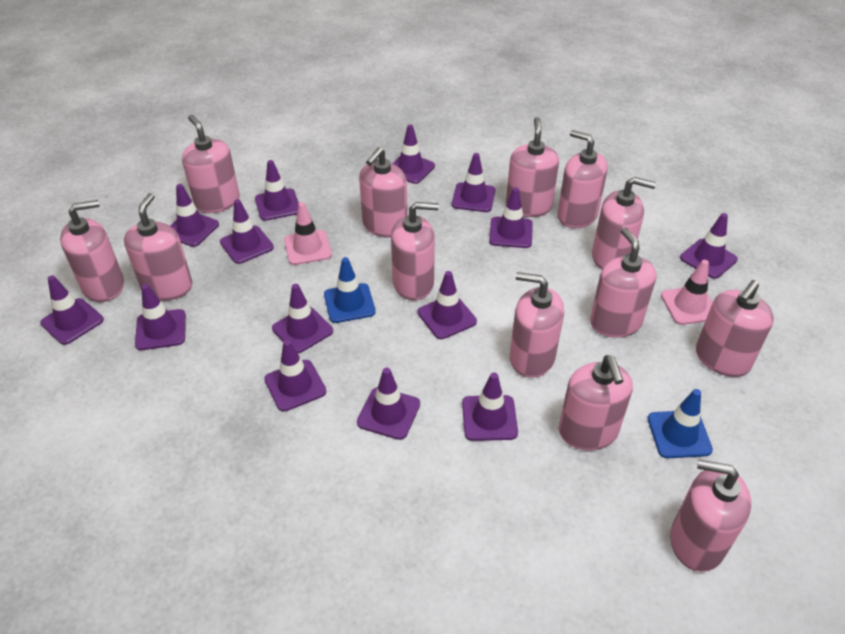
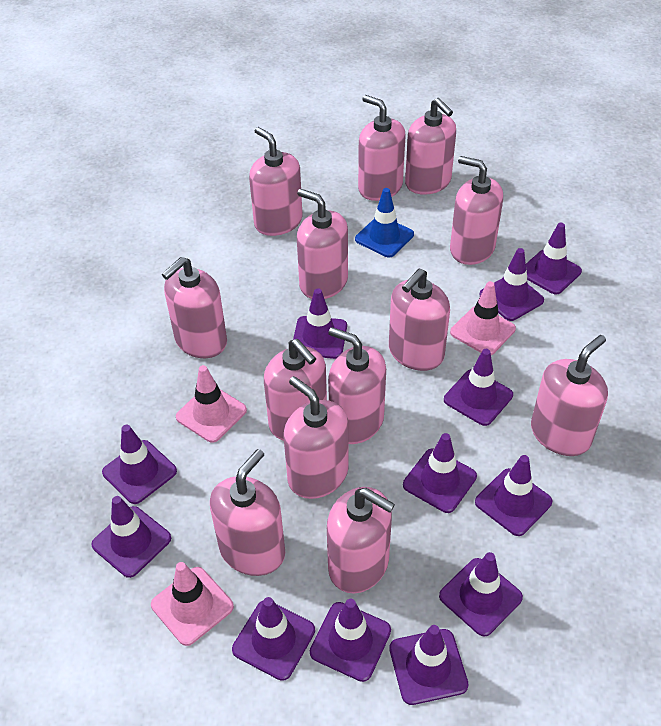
blue traffic cone: [324,257,376,323] [648,389,713,458] = 2 -> [355,188,414,257] = 1
pink traffic cone: [284,202,332,265] [661,260,713,325] = 2 -> [151,562,234,646] [176,365,247,443] [450,281,516,355] = 3
purple traffic cone: [40,275,104,345] [135,284,186,350] [170,184,219,247] [220,199,274,264] [255,160,299,221] [264,340,327,412] [272,284,333,353] [357,368,420,440] [392,124,435,184] [418,271,477,339] [452,153,495,212] [462,372,518,441] [489,187,533,248] [680,213,738,279] = 14 -> [92,496,171,578] [102,425,177,504] [232,597,315,681] [293,288,347,359] [310,599,391,682] [389,625,469,705] [403,433,477,513] [439,552,523,637] [444,349,513,426] [475,455,552,536] [479,248,544,321] [526,223,582,295] = 12

